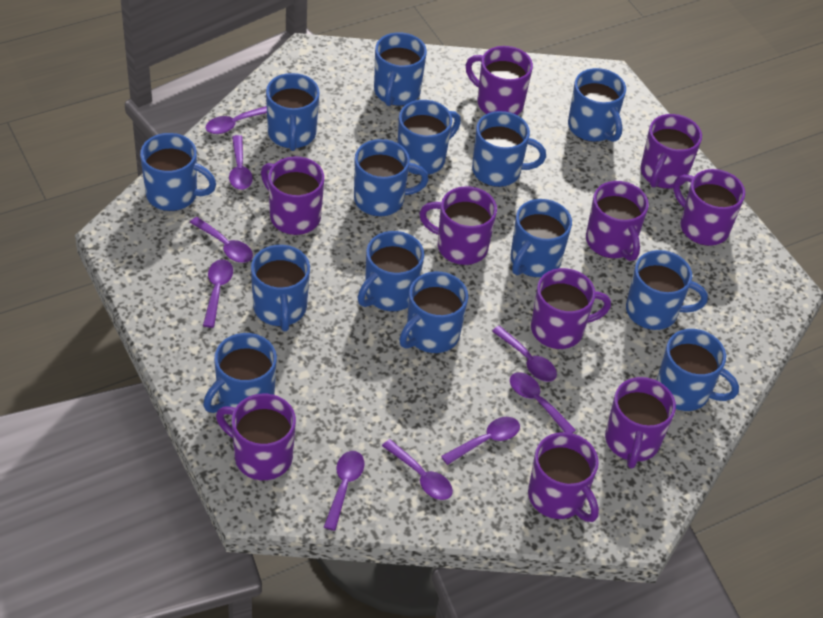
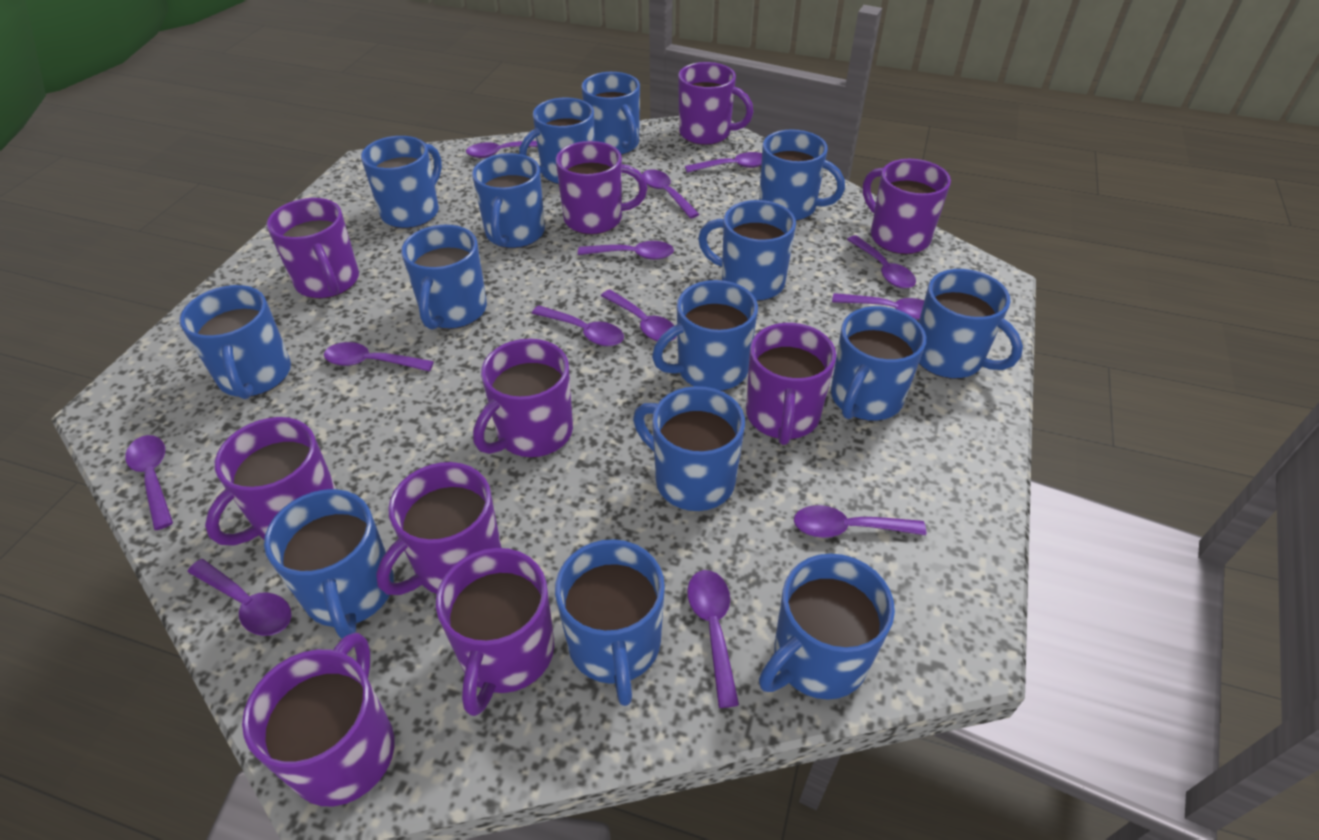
blue mug: [140,133,216,211] [203,333,277,413] [251,245,310,331] [266,73,320,151] [354,139,429,217] [358,231,424,311] [374,33,427,106] [398,100,461,175] [399,272,468,353] [472,111,546,187] [511,199,572,277] [568,68,626,142] [626,250,708,330] [657,329,739,411] = 14 -> [180,285,291,399] [264,489,394,639] [361,136,442,228] [401,225,487,330] [472,153,545,248] [519,97,595,184] [555,539,665,706] [581,72,640,155] [633,386,745,511] [652,280,758,391] [698,200,796,301] [759,129,845,221] [759,554,895,700] [831,306,926,421] [919,269,1023,379] = 15
purple spoon: [190,217,253,263] [203,259,233,328] [206,106,267,134] [229,135,253,190] [324,451,365,531] [382,439,453,500] [441,417,520,465] [492,326,557,382] [510,372,576,433] = 9 -> [125,435,173,530] [188,559,292,636] [324,342,434,372] [466,141,537,158] [532,306,624,346] [578,241,674,260] [601,290,677,341] [642,169,700,219] [685,152,762,173] [687,570,739,708] [794,505,926,538] [832,293,924,320] [847,235,916,289] = 13

